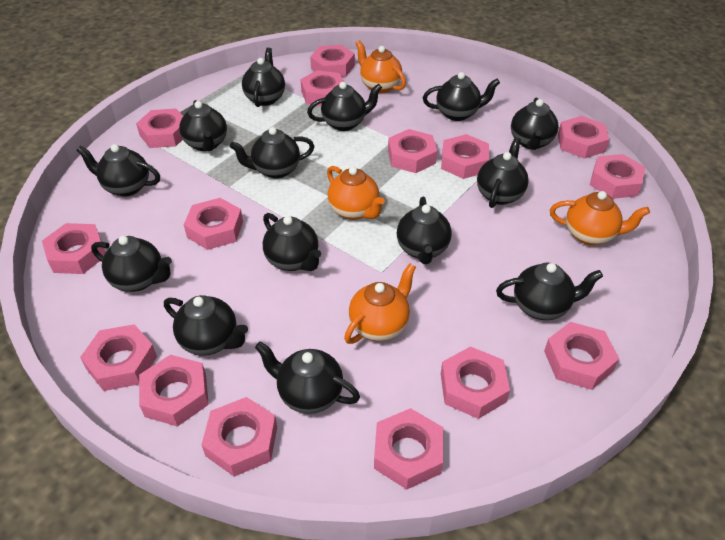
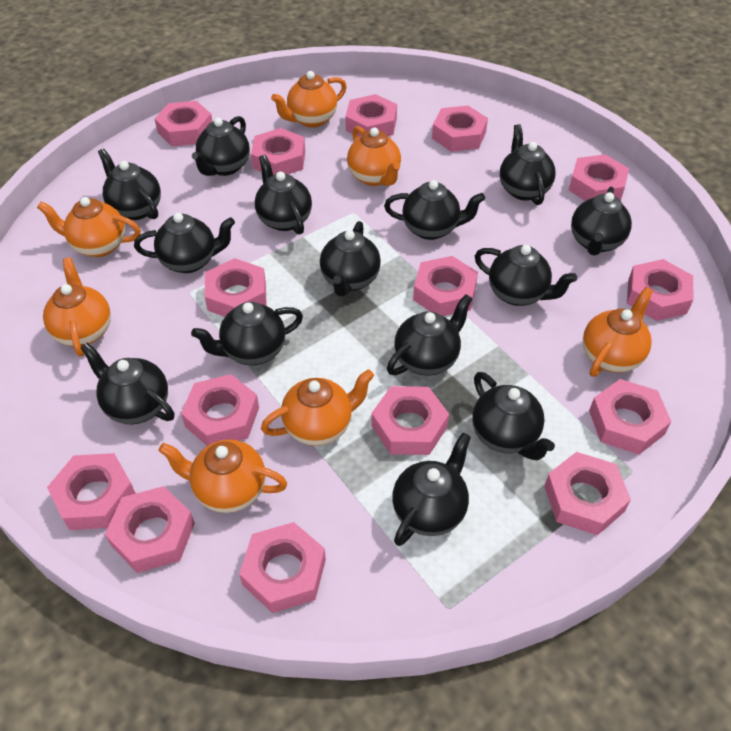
orange teapot: [327,166,385,220] [344,263,416,344] [356,40,406,93] [550,191,650,245] = 4 -> [37,197,141,257] [43,258,111,357] [159,439,287,513] [261,369,374,446] [271,71,347,128] [347,126,401,186] [583,287,653,377] = 7

